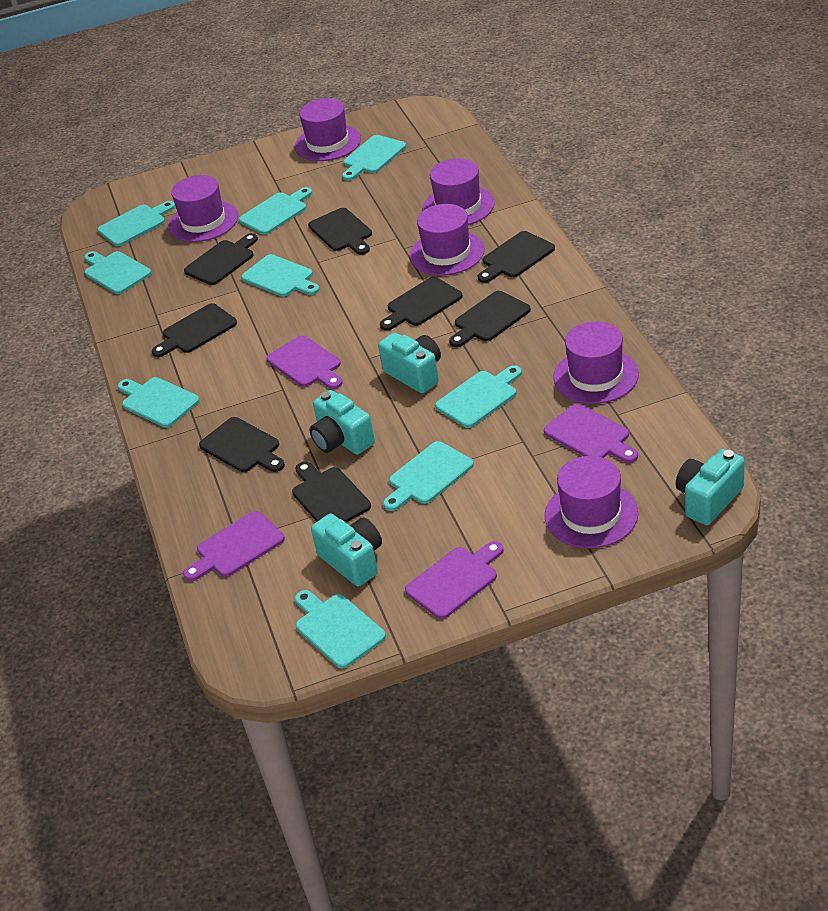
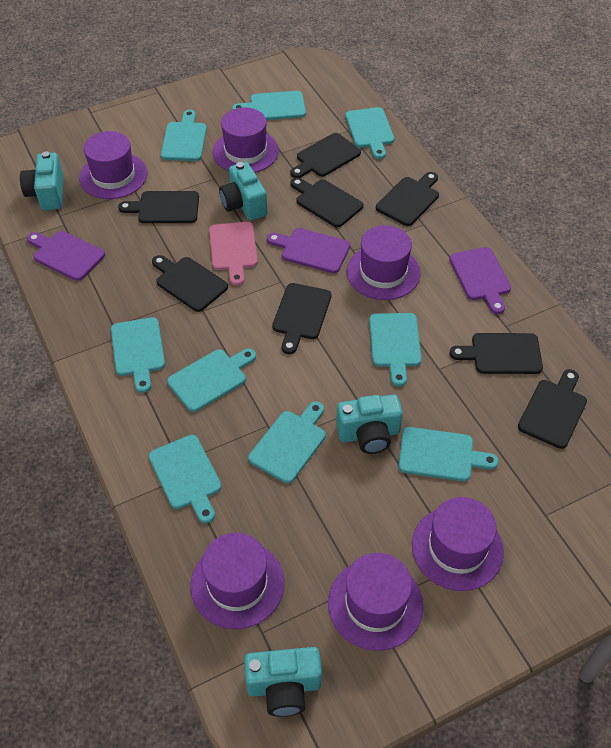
pink cutting board: none = 0 -> [209,222,258,286] = 1
purple cutting board: [183,511,285,581] [267,336,343,389] [405,541,503,619] [544,404,638,463] = 4 -> [27,231,105,281] [267,228,350,273] [449,247,511,314] = 3

